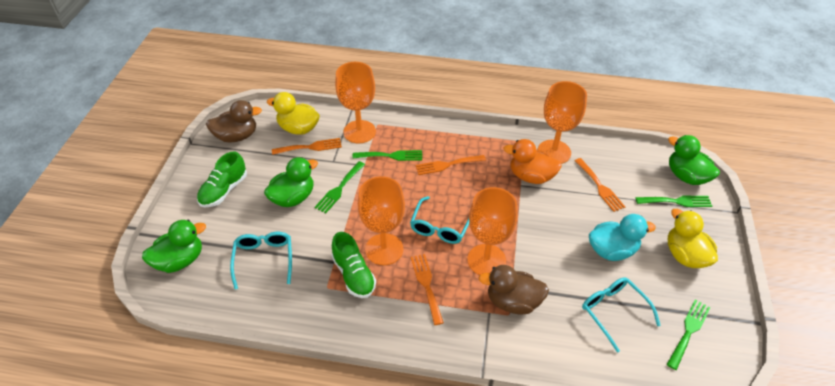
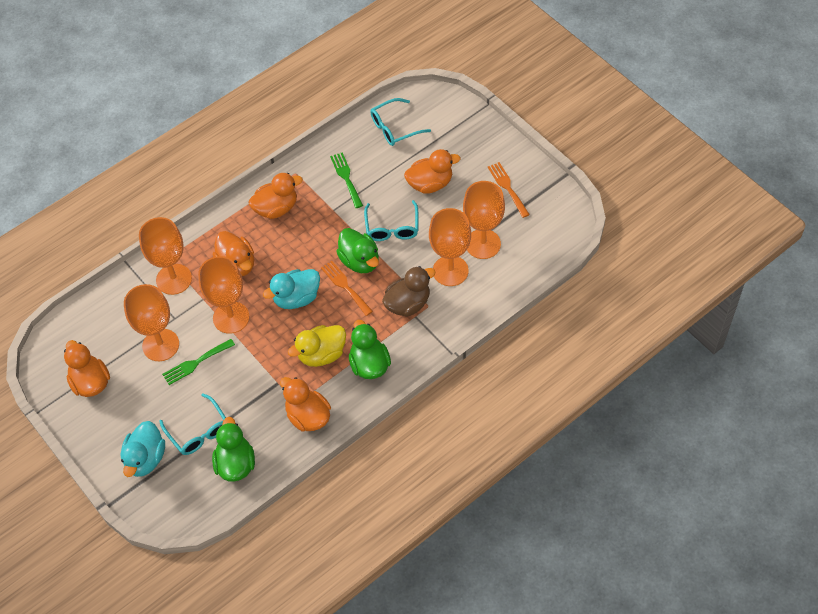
brown duck: [206,100,262,143] [478,265,549,315] = 2 -> [382,266,436,317] = 1
green fork: [315,161,365,213] [353,150,422,161] [636,196,712,207] [667,300,711,370] = 4 -> [162,339,235,385] [330,152,363,208] = 2
green shoe: [197,151,247,207] [332,232,376,298] = 2 -> none = 0
orange duck: [503,139,562,184] = 1 -> [64,340,110,397] [213,231,254,276] [248,173,303,219] [280,377,331,432] [404,149,460,194] = 5
orange fork: [272,138,342,155] [411,254,444,325] [416,155,486,175] [575,158,625,212] = 4 -> [321,261,373,316] [488,162,530,218] = 2
orange goblet: [335,62,376,144] [358,176,405,265] [467,187,518,275] [537,81,587,164] = 4 -> [124,284,179,361] [139,217,192,295] [198,256,249,334] [429,208,471,286] [463,181,505,259] = 5
turquoise duck: [589,214,656,261] = 1 -> [120,421,165,477] [263,269,320,309] = 2
yellow duck: [267,92,320,135] [668,209,718,268] = 2 -> [288,325,346,367] = 1

